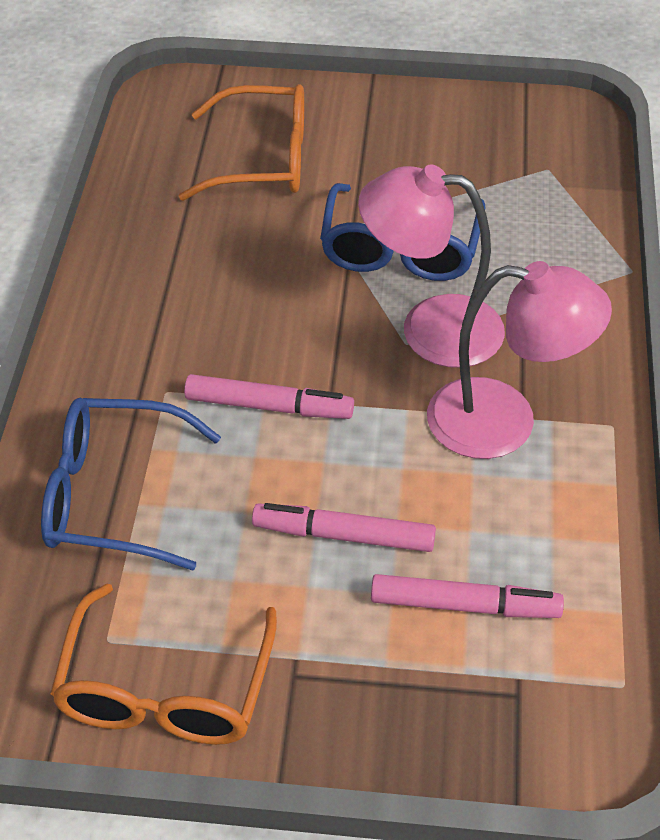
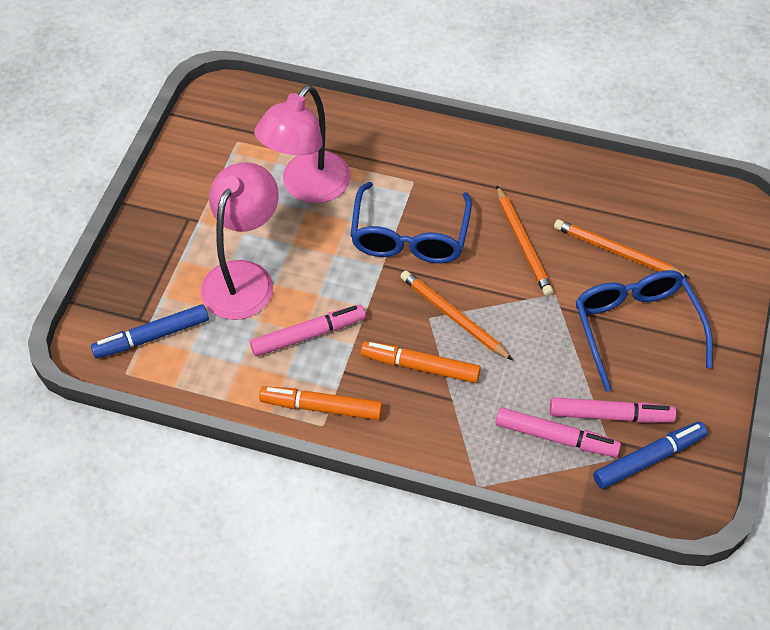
blue marker: none = 0 -> [91,304,209,358] [593,422,708,489] = 2
orange glasses: [50,583,277,745] [179,84,304,201] = 2 -> none = 0
orange marker: none = 0 -> [259,386,383,420] [361,341,481,383] = 2
orange pencil: none = 0 -> [400,270,513,360] [496,185,554,296] [554,219,689,278] = 3

